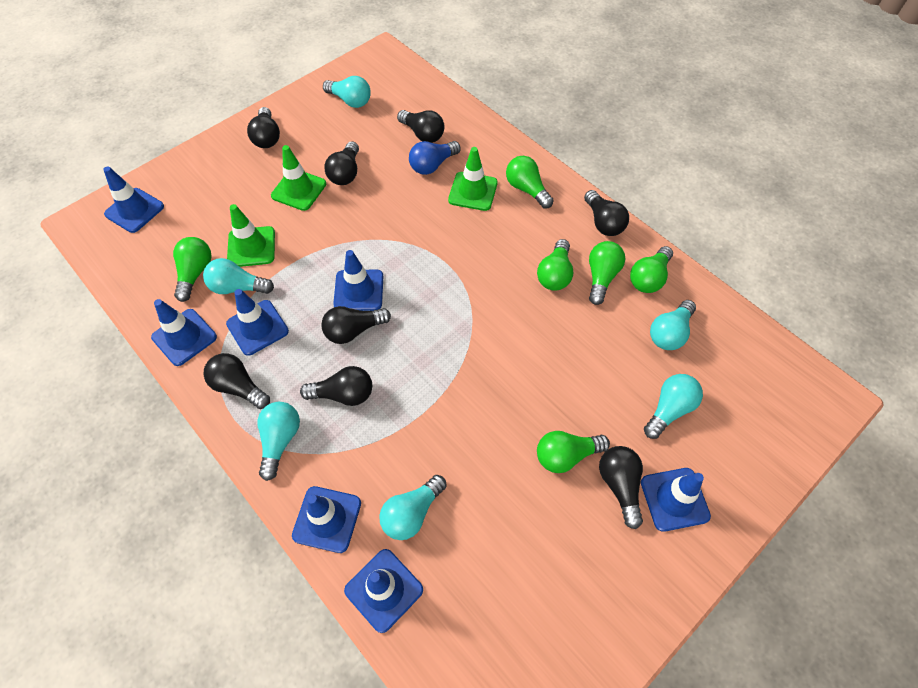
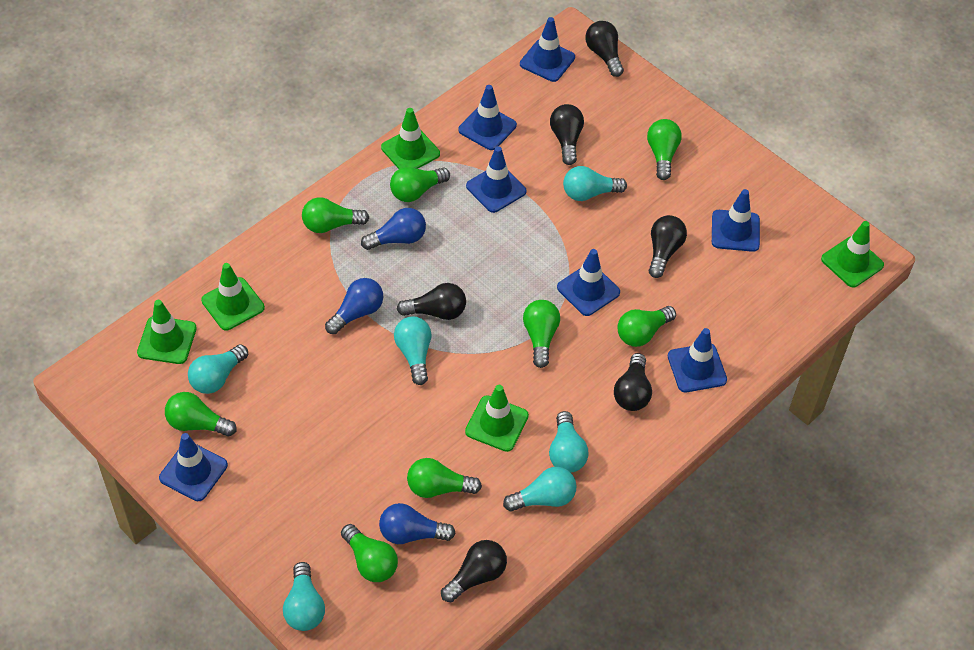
black light bulb: [203,353,270,409] [247,107,280,148] [300,366,372,406] [321,306,391,344] [325,141,359,185] [397,110,444,143] [584,190,629,236] [599,446,643,529] = 8 -> [397,283,466,320] [441,540,507,602] [550,104,584,165] [585,21,624,77] [614,353,652,411] [649,215,687,278] = 6
blue light bulb: [409,141,460,175] = 1 -> [325,278,383,334] [361,208,426,250] [379,503,455,544] = 3
green light bulb: [173,237,212,302] [506,156,554,209] [537,239,574,291] [537,431,610,473] [589,241,625,305] [630,246,673,293] = 6 -> [165,392,237,437] [302,197,369,233] [341,524,398,582] [390,167,450,202] [407,458,482,498] [523,300,560,368] [617,306,676,347] [647,119,682,180] = 8
green traffic cone: [227,204,275,267] [271,145,326,211] [448,147,498,211] = 3 -> [137,300,197,364] [201,263,265,330] [381,108,440,169] [465,385,529,452] [821,221,884,287] = 5

